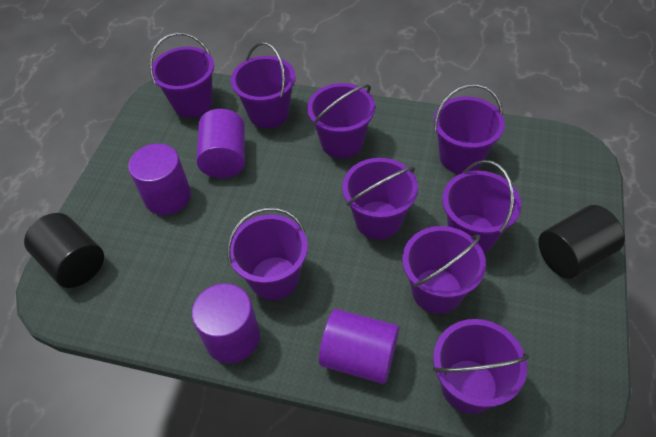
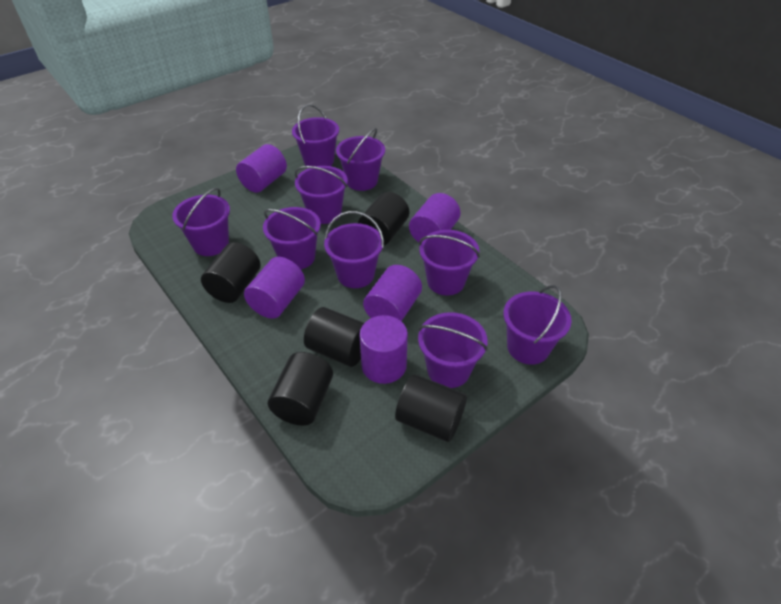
black cylinder: [24,213,104,288] [538,205,625,279] = 2 -> [201,242,260,303] [268,352,333,425] [304,307,364,367] [358,192,409,245] [395,374,467,442] = 5
purple cylinder: [128,144,191,215] [192,283,260,363] [197,109,245,178] [319,309,399,384] = 4 -> [236,144,287,193] [244,257,305,319] [359,315,408,384] [363,265,422,322] [409,193,460,242] = 5

